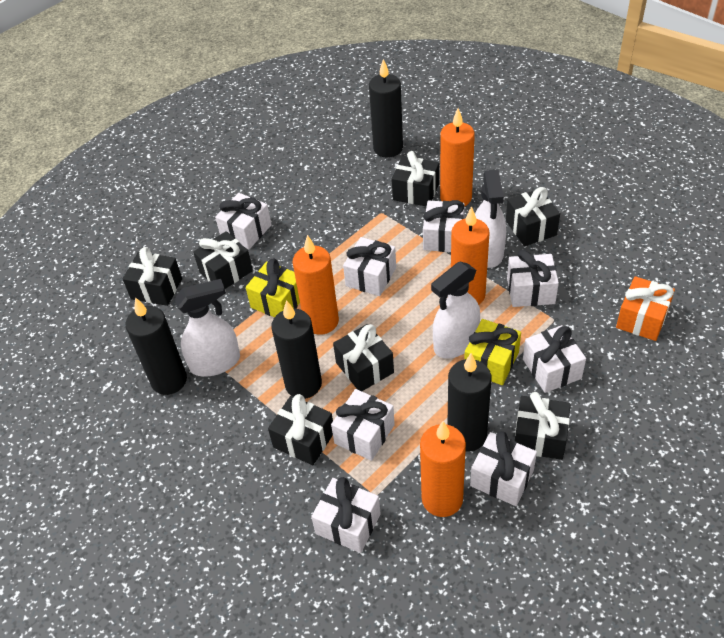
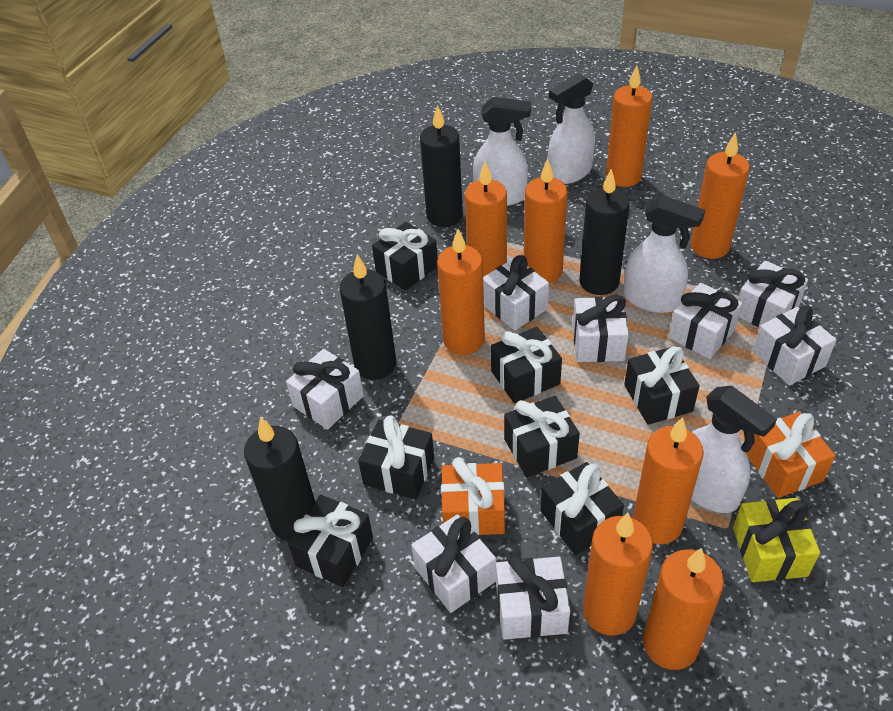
orange candle: [293,235,339,335] [420,421,466,517] [440,108,475,206] [451,206,490,305] = 4 -> [437,229,485,355] [465,161,507,277] [524,158,568,283] [583,513,653,636] [606,65,653,187] [633,417,704,544] [643,548,724,670] [691,132,750,259] = 8
orange gift: [616,276,675,341] = 1 -> [441,457,505,536] [746,412,836,498] = 2
white spray bottle: [175,279,240,376] [431,262,480,359] [475,169,506,268] = 3 -> [473,97,531,206] [548,73,595,184] [624,195,705,313] [691,386,777,513] = 4
yellow gift: [246,258,300,317] [464,319,521,385] = 2 -> [733,498,820,582] = 1

